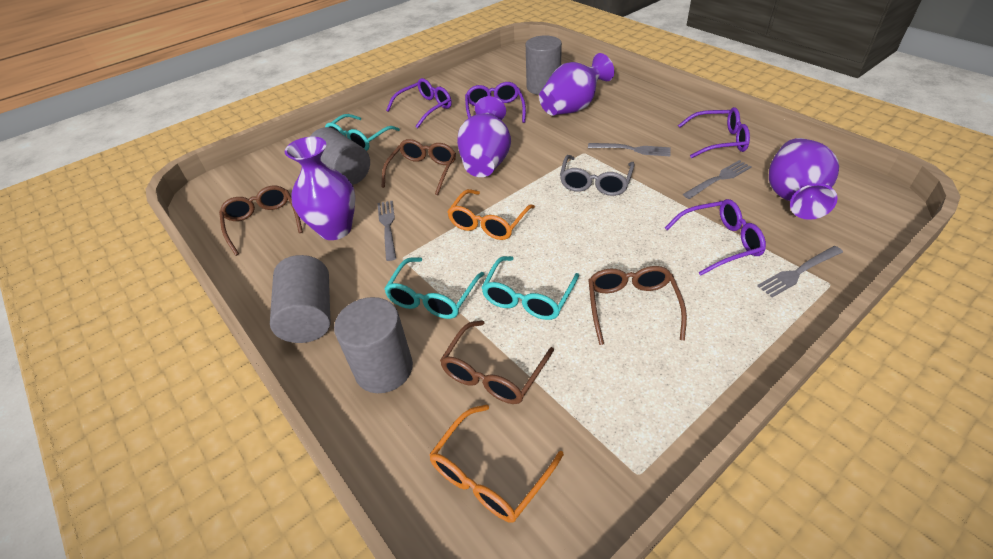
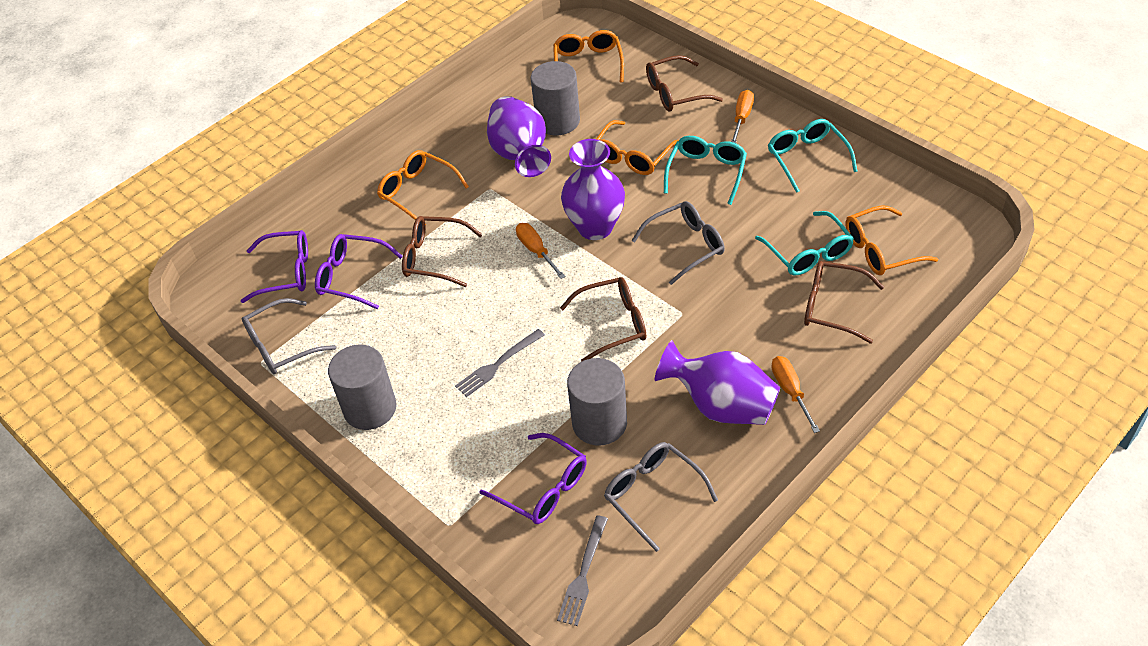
grey cylinder: [270,255,331,343] [310,127,370,185] [334,297,413,393] [526,36,562,95] = 4 -> [328,345,397,430] [531,61,580,135] [567,358,627,445] = 3
grey fork: [378,201,396,261] [588,143,671,156] [683,160,752,199] [757,246,843,297] = 4 -> [455,329,545,397] [557,515,608,626] = 2
grey glasses: [560,155,635,196] = 1 -> [242,298,336,374] [604,442,718,552] [631,201,725,285] = 3
orange glasses: [429,405,564,523] [447,189,535,240] = 2 -> [377,150,469,225] [553,30,624,82] [596,120,679,175] [845,205,938,275] = 4
orange screwdriver: none = 0 -> [516,223,565,279] [731,90,754,143] [771,356,820,433] = 3
purple glasses: [386,78,452,128] [465,82,526,123] [665,199,766,276] [678,107,750,158] = 4 -> [241,230,308,303] [315,234,403,309] [479,433,587,524] = 3
purple vase: [285,137,355,240] [457,96,511,177] [539,53,614,116] [769,138,839,220] = 4 -> [487,96,551,177] [561,139,625,240] [655,340,780,425] = 3

